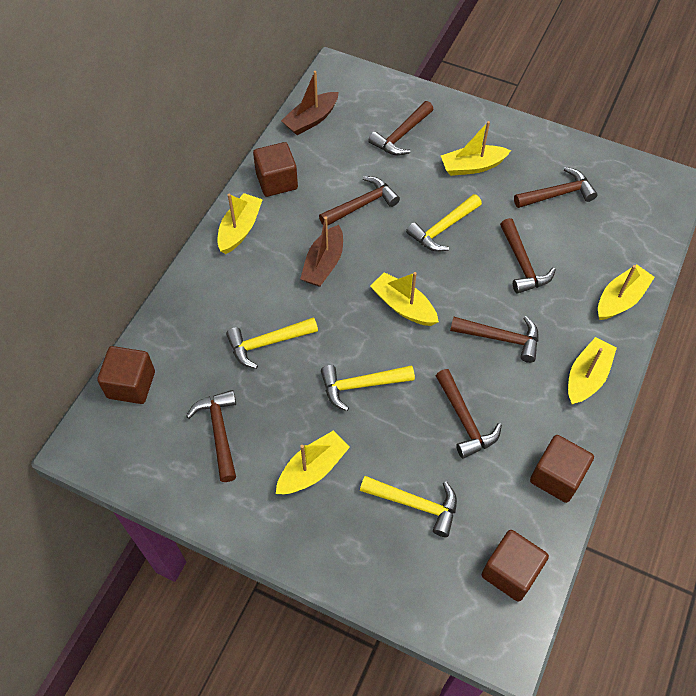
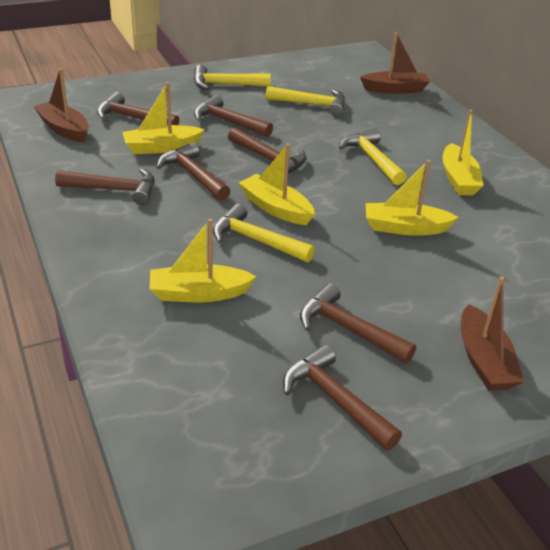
brown boat: [281,71,339,135] [300,216,343,287] = 2 -> [33,68,89,143] [360,32,430,94] [461,277,524,391] = 3
brown cube: [97,346,155,404] [253,142,298,197] [482,530,549,602] [530,435,594,503] = 4 -> none = 0
yellow boat: [217,193,263,254] [276,430,350,494] [370,272,439,326] [441,121,511,176] [568,337,617,405] [598,264,655,320] = 6 -> [122,82,205,154] [150,219,256,302] [239,144,315,225] [365,160,459,236] [442,110,484,195] = 5

